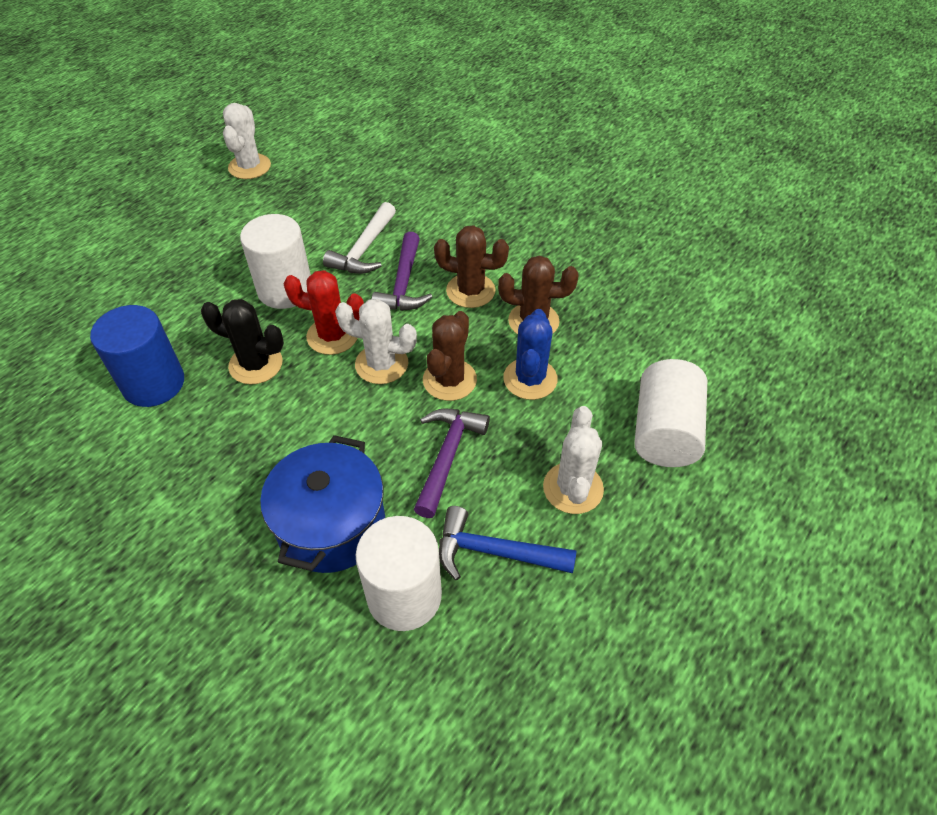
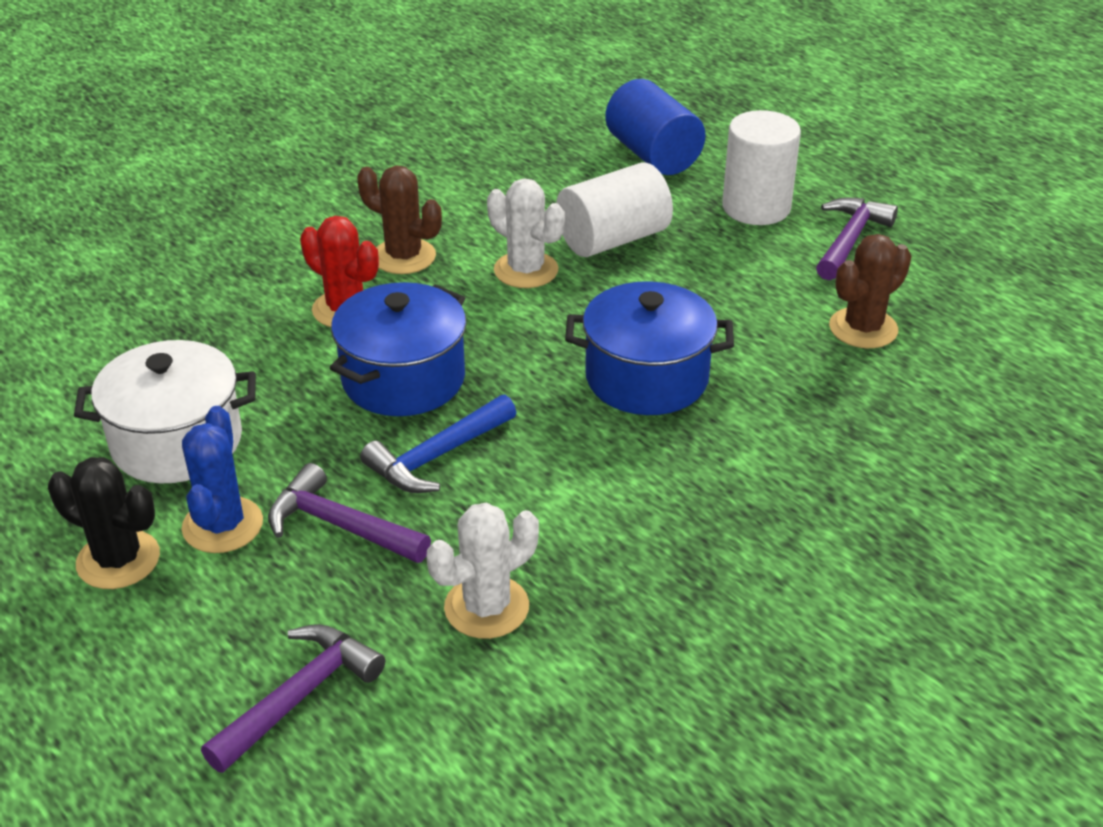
blue pot: [260,435,385,573] = 1 -> [330,282,466,416] [565,281,734,415] = 2
brown cactus: [423,311,477,401] [434,225,509,308] [498,256,578,334] = 3 -> [357,166,442,274] [829,234,912,348] = 2
purple hammer: [372,232,432,311] [414,408,490,518] = 2 -> [201,624,385,773] [268,463,431,563] [816,197,898,280] = 3
white cactus: [223,103,271,179] [335,299,417,384] [543,406,604,514] = 3 -> [427,502,539,639] [487,178,565,288] = 2
white cylinder: [240,214,311,309] [356,516,442,631] [634,359,707,467] = 3 -> [556,163,673,257] [722,110,801,225] = 2
white hammer: [323,202,396,274] = 1 -> none = 0
white pot: none = 0 -> [74,340,256,483] = 1

